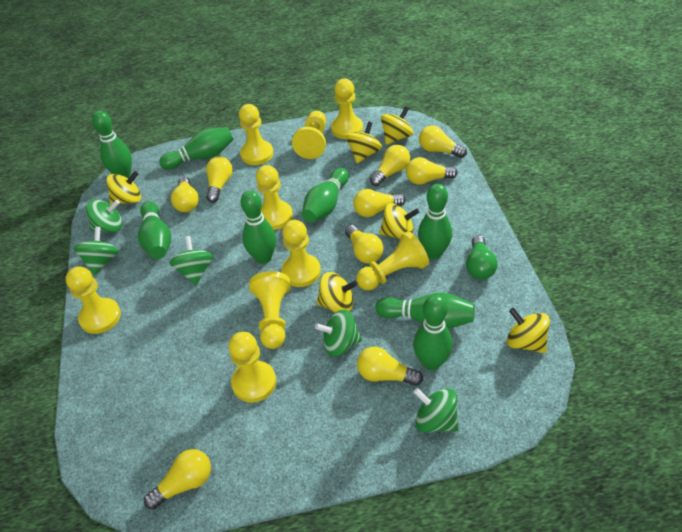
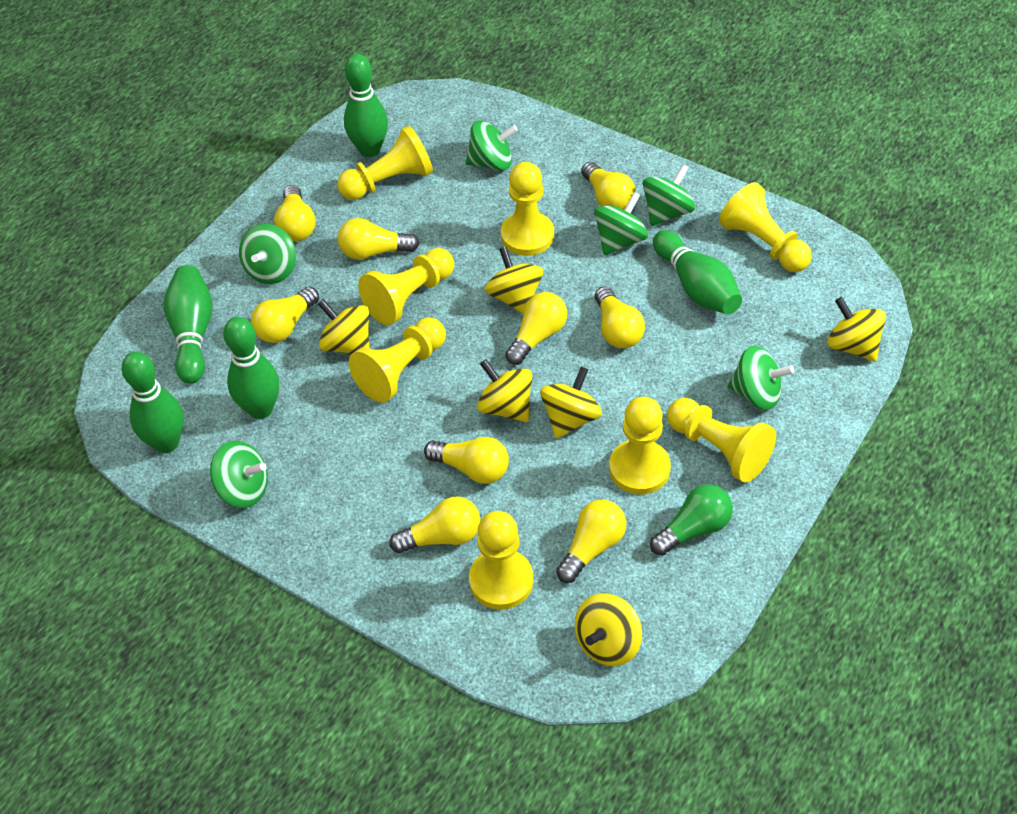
green bowling pin: [92,110,132,178] [138,201,171,259] [159,127,234,170] [241,190,276,264] [302,168,349,223] [375,293,475,329] [413,295,453,370] [418,184,452,259] = 8 -> [121,352,184,453] [164,265,213,384] [223,317,279,419] [344,54,388,157] [653,230,742,314] = 5
green spinning top: [74,227,119,275] [86,199,123,232] [170,236,213,285] [315,309,362,357] [413,388,458,432] = 5 -> [210,441,268,508] [239,224,296,284] [466,120,518,171] [594,192,648,256] [643,164,695,226] [728,346,794,410] = 6
yellow pawn: [66,266,121,334] [229,332,276,403] [239,104,273,165] [249,271,291,349] [256,165,293,230] [281,220,321,287] [292,111,326,159] [331,79,363,139] [356,231,429,290] = 9 -> [337,126,433,200] [349,317,446,403] [358,248,454,325] [469,511,533,610] [501,162,554,256] [609,397,671,494] [667,398,776,483] [719,182,812,272] = 8

